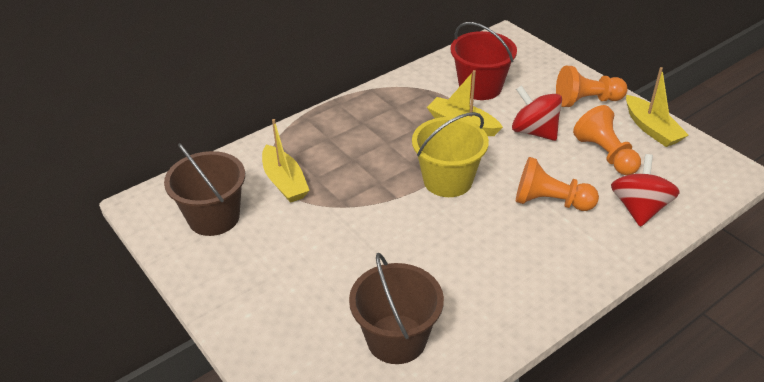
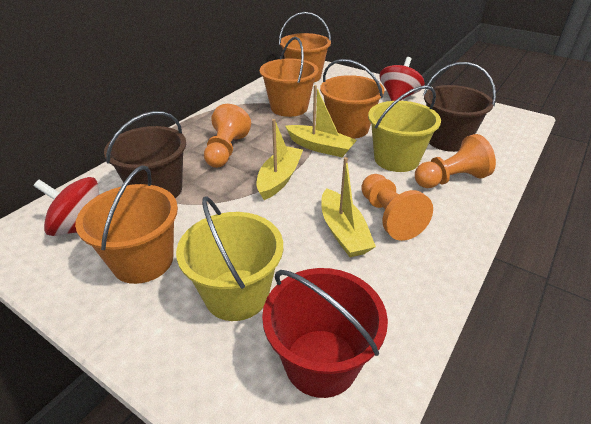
orange bucket: none = 0 -> [75,165,178,284] [260,37,318,117] [279,12,331,82] [320,59,385,139] = 4
yellow bucket: [412,112,489,197] = 1 -> [176,196,283,321] [368,85,441,172] = 2

